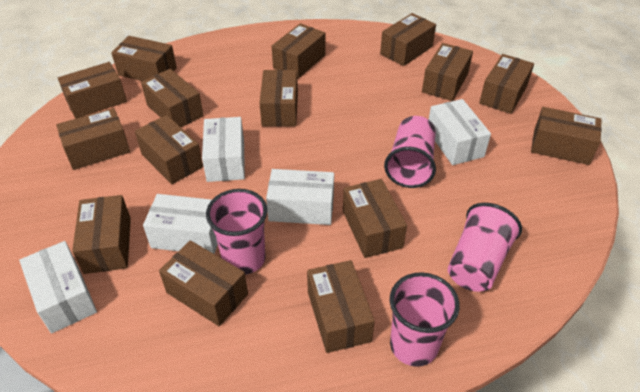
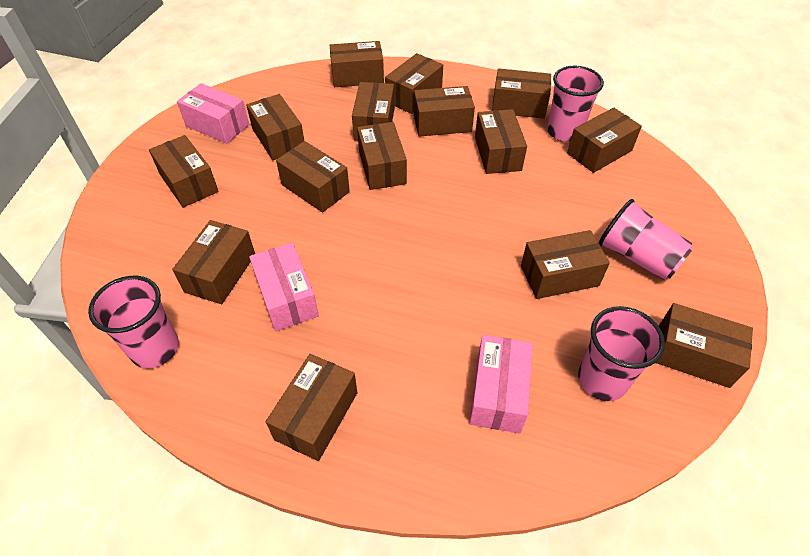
pink box: none = 0 -> [177,83,249,144] [249,243,319,331] [469,335,533,434] = 3
white box: [19,241,97,334] [143,194,218,254] [202,117,245,182] [266,169,334,225] [429,99,491,165] = 5 -> none = 0

